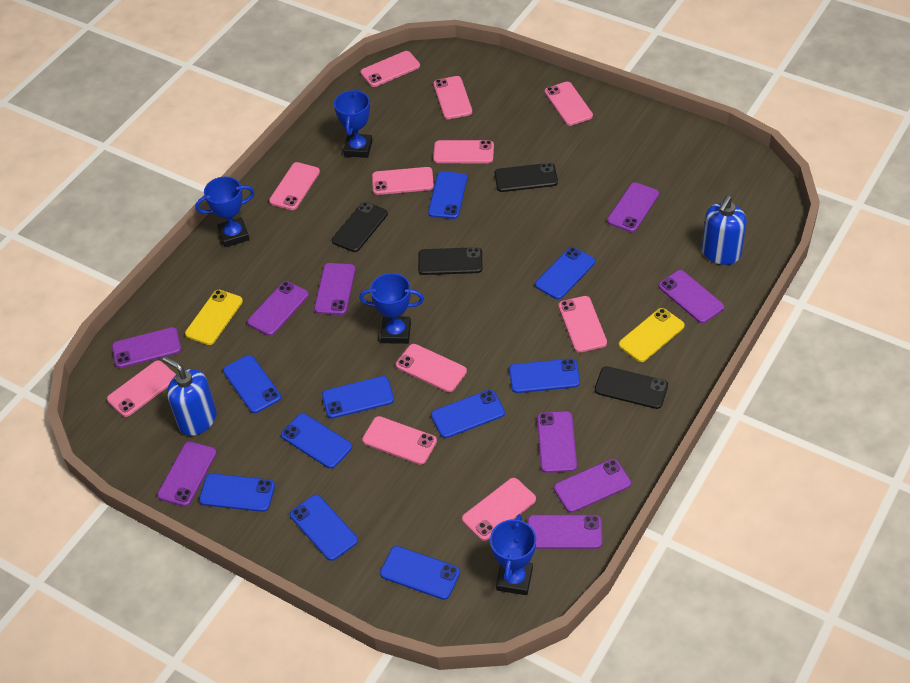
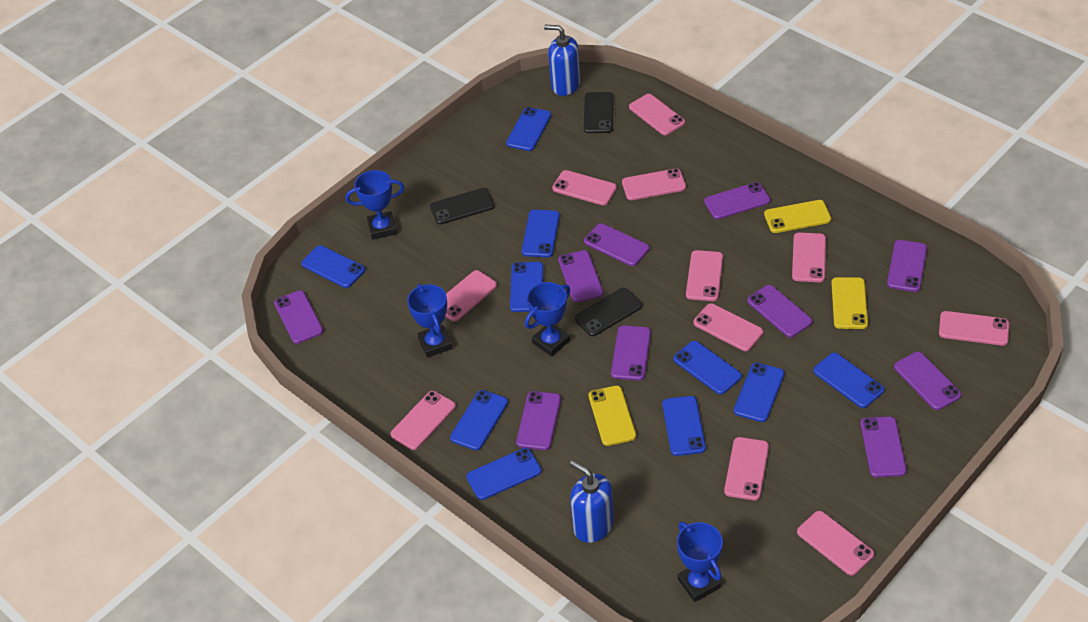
black phone: [332,202,388,252] [418,247,482,275] [495,163,558,192] [595,366,668,409] = 4 -> [430,188,494,224] [575,288,642,336] [584,92,614,133] = 3
purple phone: [112,327,181,368] [157,441,217,506] [247,281,309,336] [314,263,356,315] [527,515,602,549] [537,411,577,473] [554,459,631,513] [607,182,659,232] [659,270,724,323] = 9 -> [274,290,323,344] [516,391,561,450] [558,250,603,302] [584,223,650,266] [611,325,651,381] [704,182,770,219] [747,285,812,337] [860,416,907,477] [887,240,927,292] [894,352,962,410] = 10
yellow phone: [185,290,243,345] [619,308,685,362] = 2 -> [588,386,636,446] [764,200,831,233] [831,277,868,329] = 3

